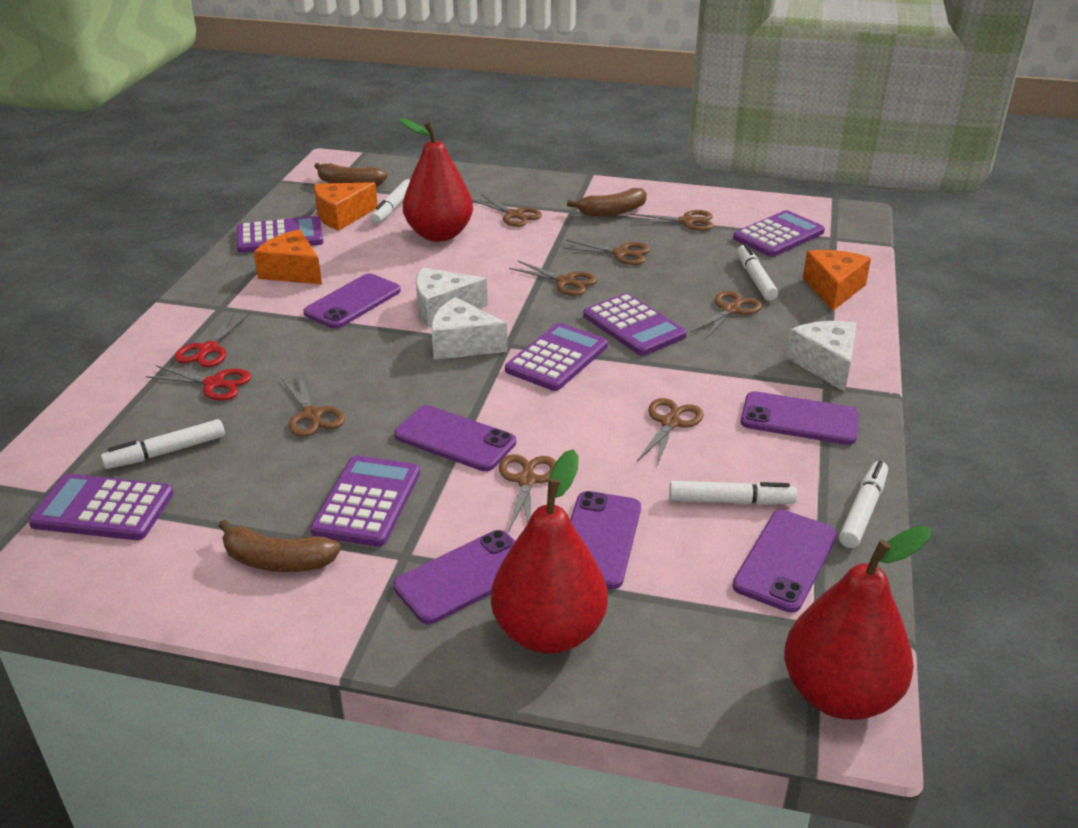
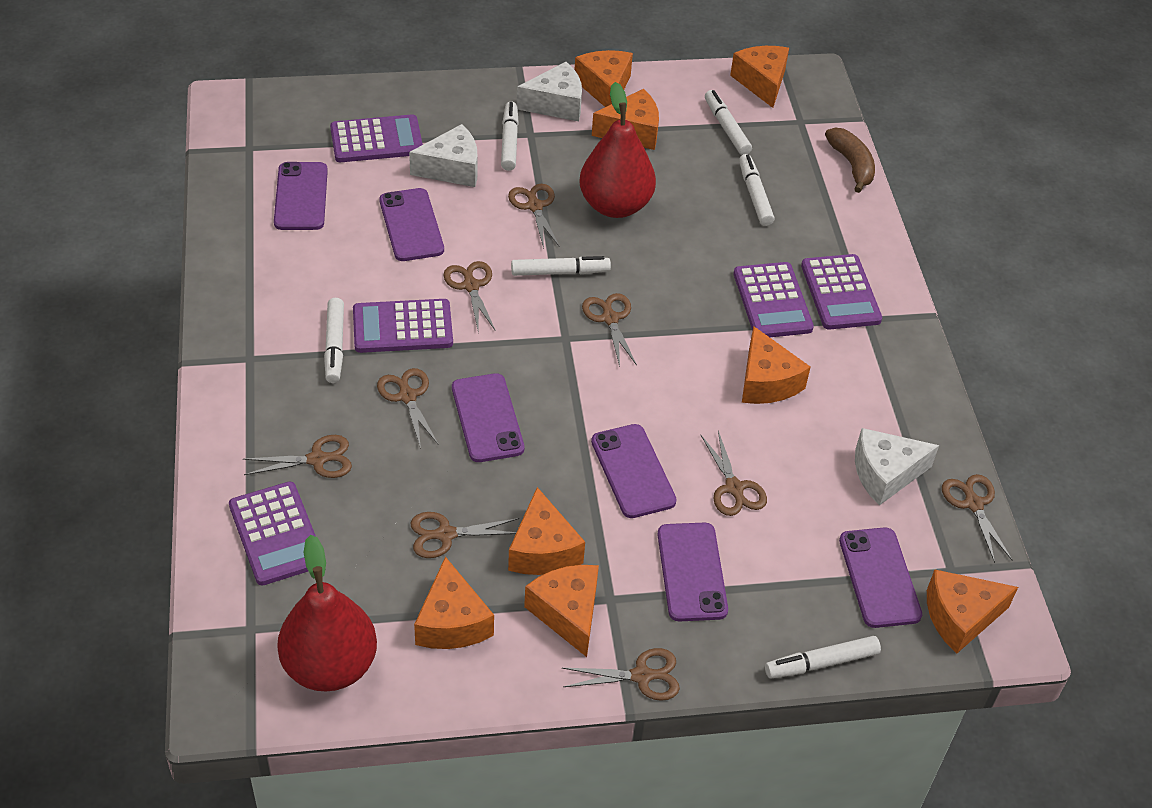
brown banana: [219,520,341,572] [314,163,388,187] [567,188,647,217] = 3 -> [825,127,875,193] = 1
brown scissors: [282,373,345,437] [472,194,542,227] [499,454,556,532] [509,261,597,296] [562,240,650,265] [631,210,714,231] [637,398,704,468] [690,291,762,339] = 8 -> [243,435,352,478] [377,368,439,449] [410,512,519,558] [443,261,496,331] [508,184,560,249] [562,648,680,701] [582,293,637,367] [701,431,767,516] [942,474,1012,563] = 9
orange cheese: [254,229,322,285] [314,182,378,231] [803,250,871,311] = 3 -> [414,557,494,649] [508,487,585,575] [524,565,599,657] [574,50,633,107] [592,89,659,150] [730,46,789,108] [742,326,810,404] [927,570,1018,654] = 8
purple calculator: [28,474,174,540] [237,216,323,253] [310,456,420,547] [505,323,608,391] [583,293,687,356] [733,210,825,257] = 6 -> [229,482,316,586] [330,114,423,162] [353,299,453,353] [734,262,814,337] [801,254,882,330] = 5
red pear: [399,118,473,242] [491,449,608,654] [784,526,931,720] = 3 -> [277,535,377,691] [579,82,656,218] = 2
red scissors: [146,365,251,401] [174,313,249,367] = 2 -> none = 0
white marker: [101,419,225,469] [370,179,410,224] [669,481,797,505] [737,244,778,301] [839,461,888,548] = 5 -> [324,298,344,383] [501,101,519,171] [511,256,611,276] [705,90,752,155] [739,154,775,226] [765,636,881,679] = 6

